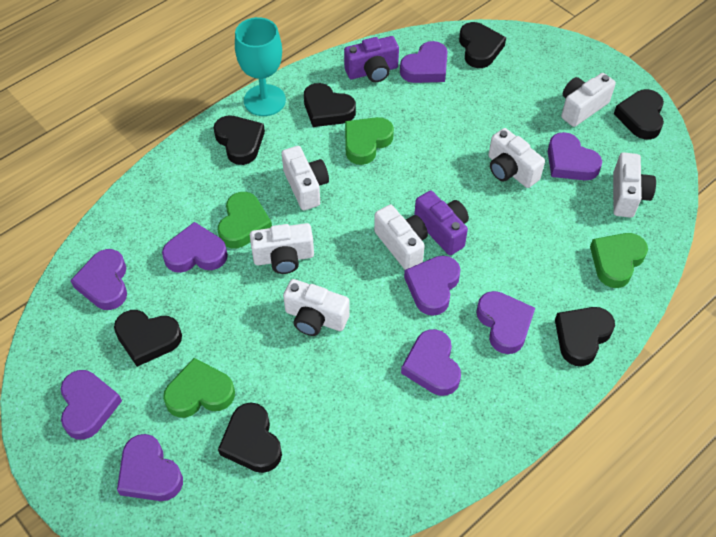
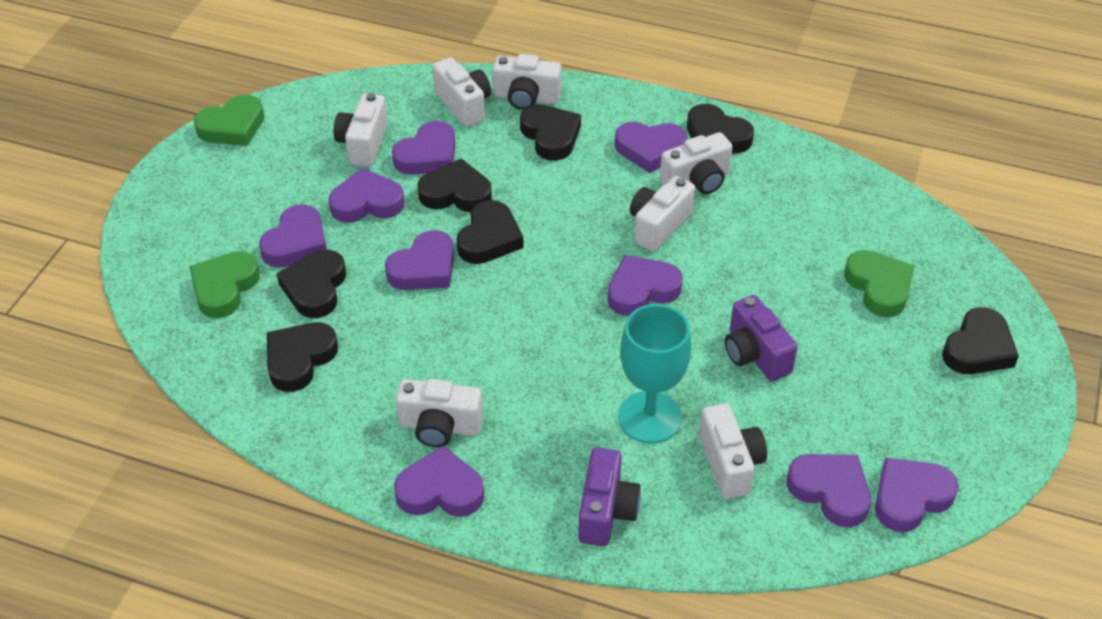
green heart: [163,358,235,418] [218,192,272,248] [345,117,394,165] [590,233,648,288] = 4 -> [189,251,260,318] [194,95,264,146] [844,250,915,317] = 3

